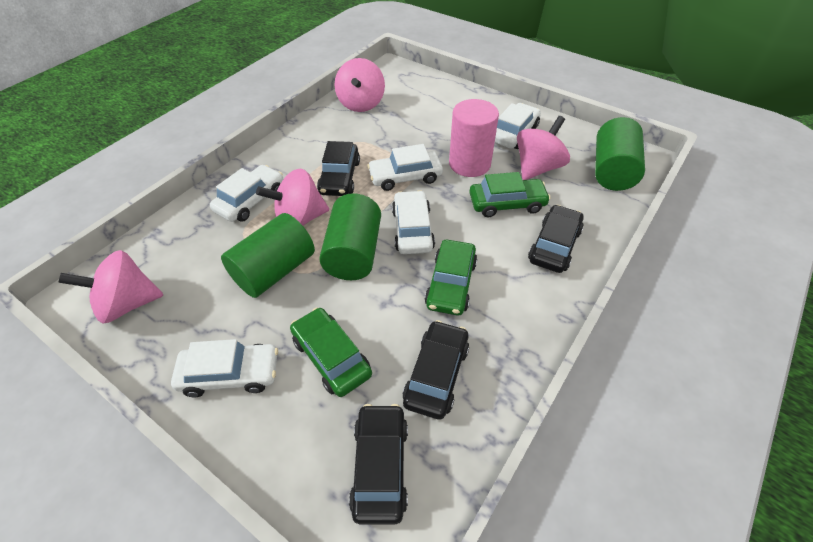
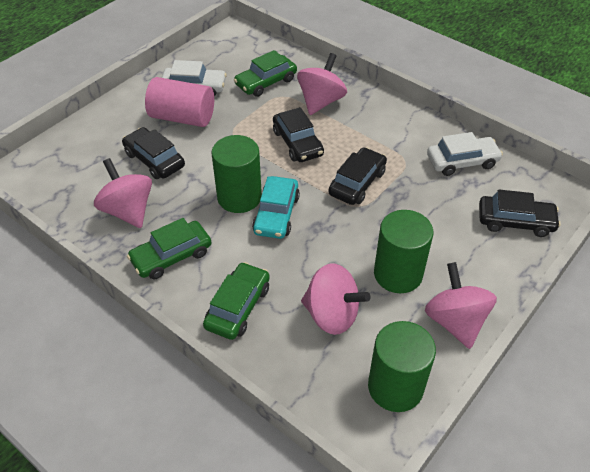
turquoise car: none = 0 -> [252,176,300,239] = 1
white car: [171,339,278,397] [210,165,283,222] [367,144,443,191] [392,190,435,254] [495,103,541,149] = 5 -> [162,60,227,97] [427,132,503,176] = 2

